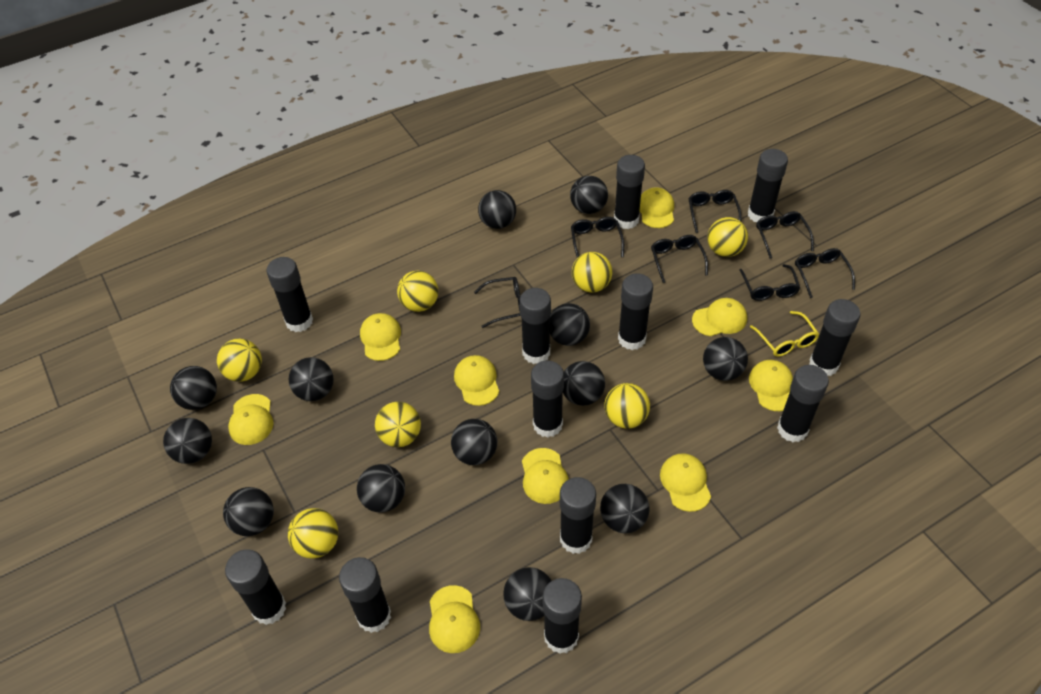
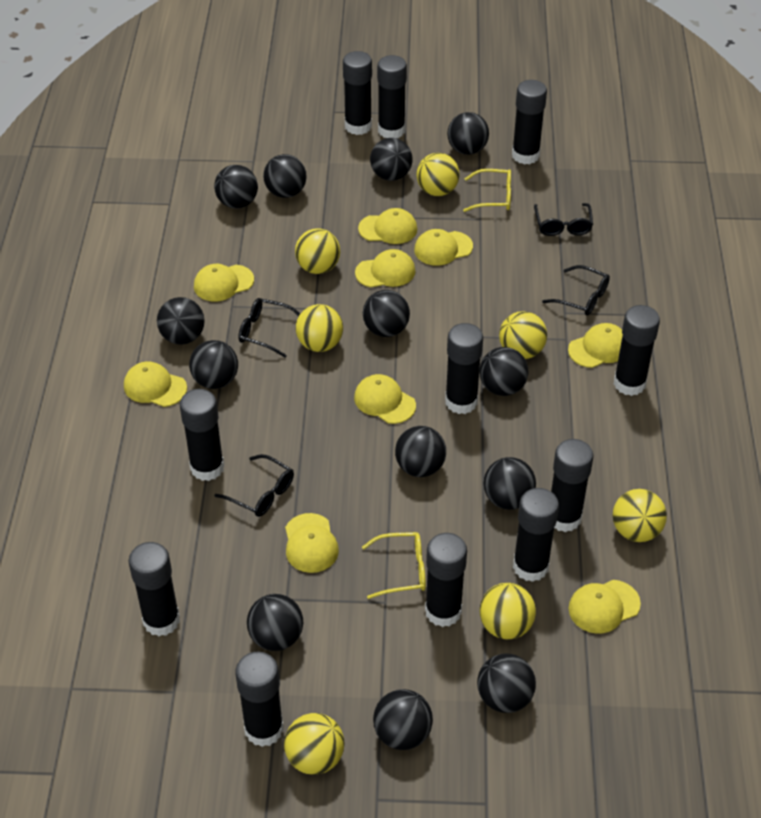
black glasses: [474,277,521,328] [571,217,624,258] [651,235,708,283] [688,190,742,233] [739,264,800,301] [756,211,814,259] [795,248,855,298] = 7 -> [215,454,294,517] [238,298,300,358] [534,203,593,236] [542,265,610,316] = 4
black glue stick: [225,549,286,625] [266,257,313,332] [339,557,391,633] [520,288,551,364] [531,361,564,438] [542,578,582,654] [560,477,596,554] [614,155,645,229] [618,274,653,350] [748,149,788,222] [777,365,829,442] [809,299,861,376] = 12 -> [128,542,180,636] [180,389,224,481] [235,652,284,747] [343,51,372,135] [377,55,407,138] [425,533,467,627] [445,323,483,414] [512,80,547,165] [513,488,559,582] [551,439,593,532] [614,305,660,396] = 11
yellow glasses: [750,311,819,357] = 1 -> [362,532,426,599] [463,169,511,212] = 2

